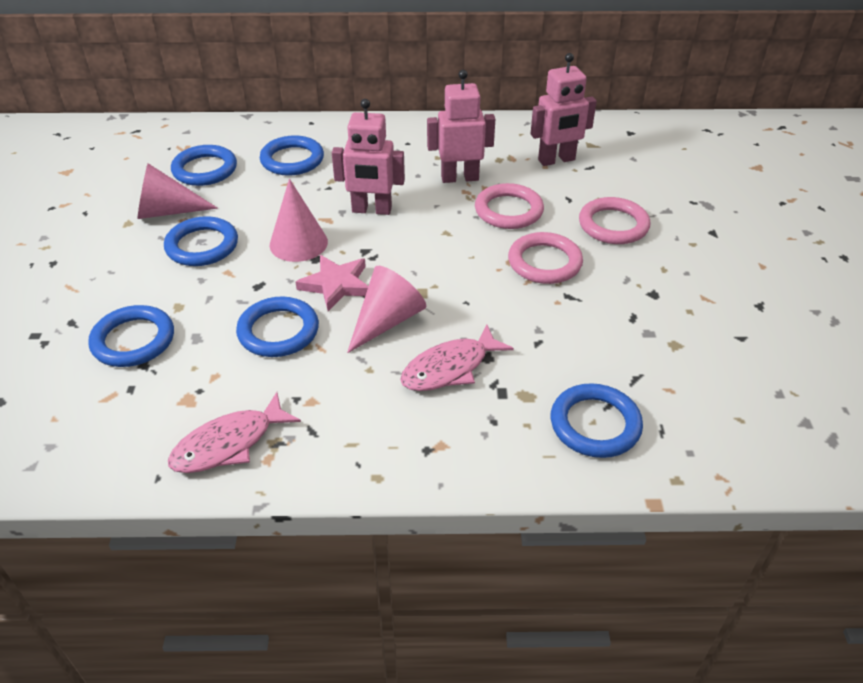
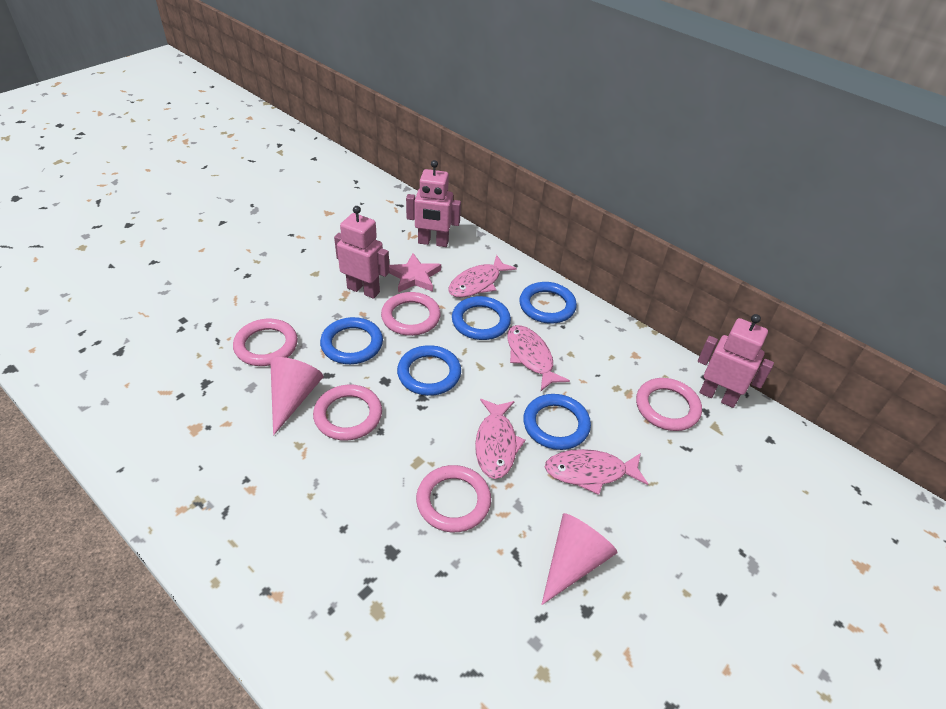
blue ring: [88,305,174,367] [164,216,238,266] [171,145,237,186] [236,297,319,357] [260,135,324,176] [551,383,643,458] = 6 -> [320,317,383,364] [397,345,461,396] [452,296,511,340] [519,282,577,324] [523,394,591,450] = 5
pink cone: [137,163,218,219] [269,179,328,262] [347,266,426,353] = 3 -> [270,357,323,435] [541,513,618,605] = 2
pink fish: [168,392,301,473] [400,324,514,391] = 2 -> [448,255,517,298] [475,399,526,479] [507,325,570,391] [545,449,648,495] = 4
pink ring: [475,183,544,229] [508,232,583,284] [579,197,650,244] = 3 -> [233,319,298,366] [313,384,382,441] [381,292,441,336] [416,465,491,532] [636,378,702,431] = 5

